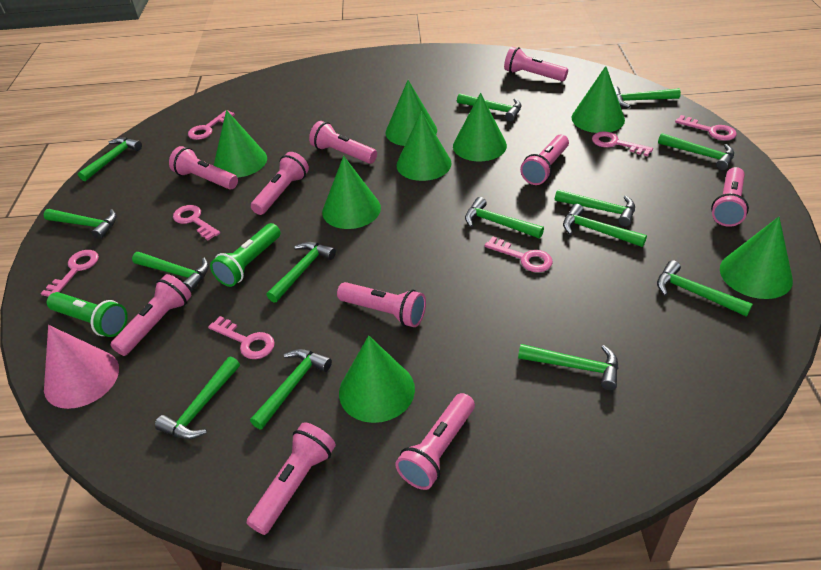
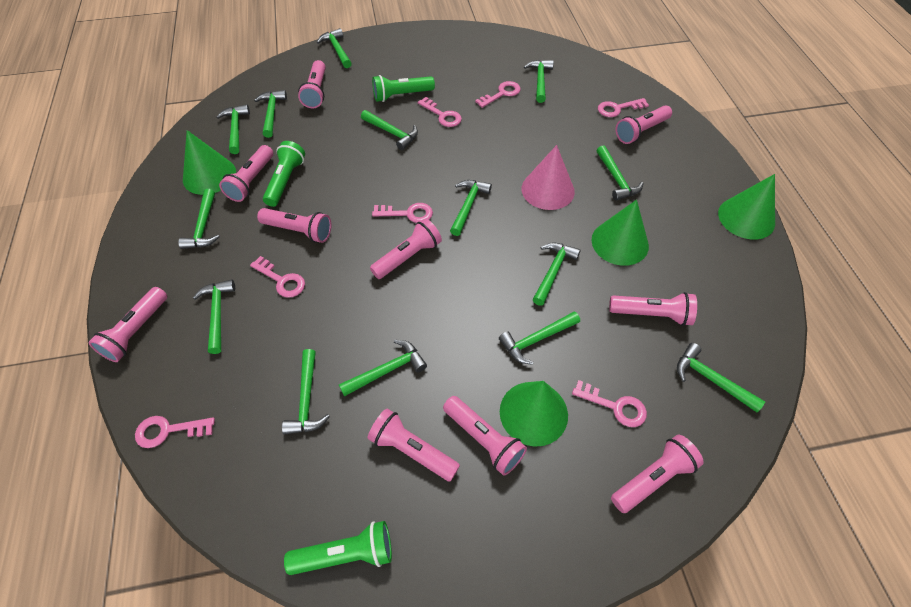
green cone: [214,110,267,178] [322,156,381,229] [339,335,415,423] [385,80,437,146] [397,111,452,181] [453,93,507,161] [571,66,625,133] [720,217,793,299] = 8 -> [183,130,236,195] [500,381,568,447] [591,200,649,266] [718,174,775,240] = 4
green flashlight: [47,292,128,337] [210,223,280,287] = 2 -> [263,141,305,207] [284,521,392,575] [372,75,435,102] = 3

